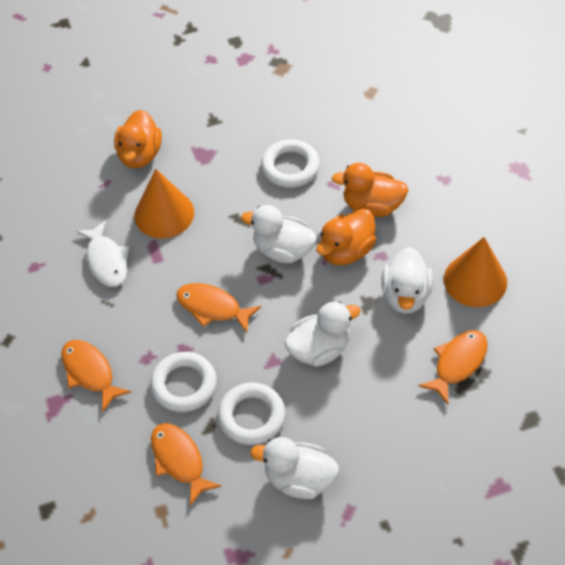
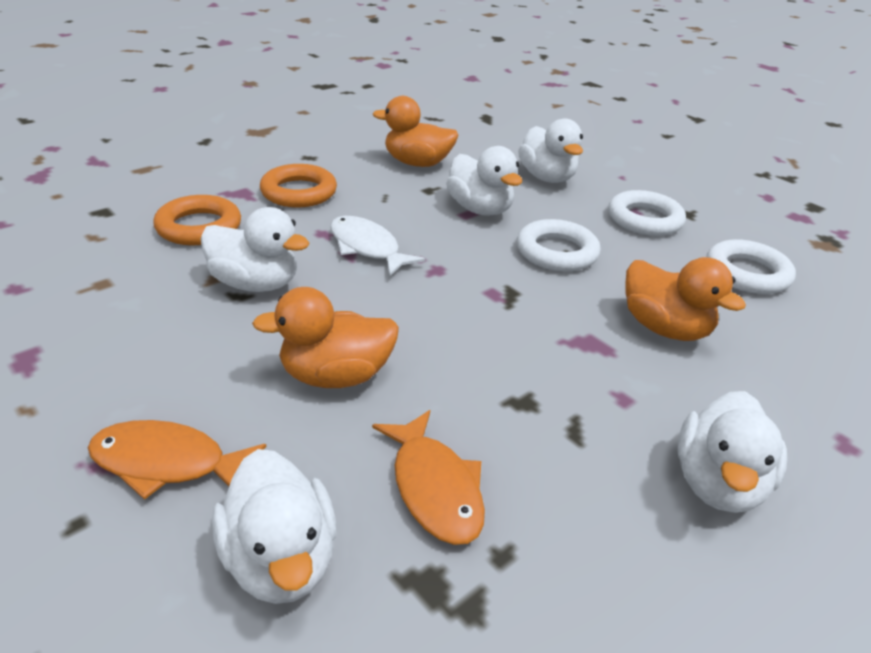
orange cone: [134,169,194,239] [444,237,507,307] = 2 -> none = 0
orange fish: [61,340,131,412] [151,423,222,506] [176,283,261,333] [418,330,488,404] = 4 -> [88,420,266,500] [372,410,485,545] = 2
orange ring: none = 0 -> [153,195,241,245] [260,164,337,208] = 2
white duck: [241,205,317,263] [250,437,339,499] [285,301,360,367] [381,247,433,314] = 4 -> [201,207,310,292] [212,449,337,604] [446,146,522,216] [518,118,583,183] [677,391,788,513] = 5

